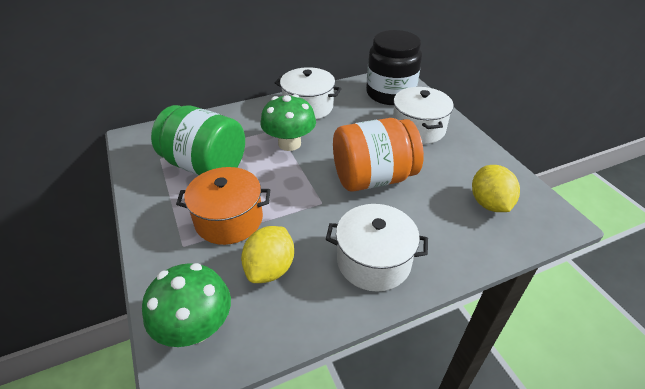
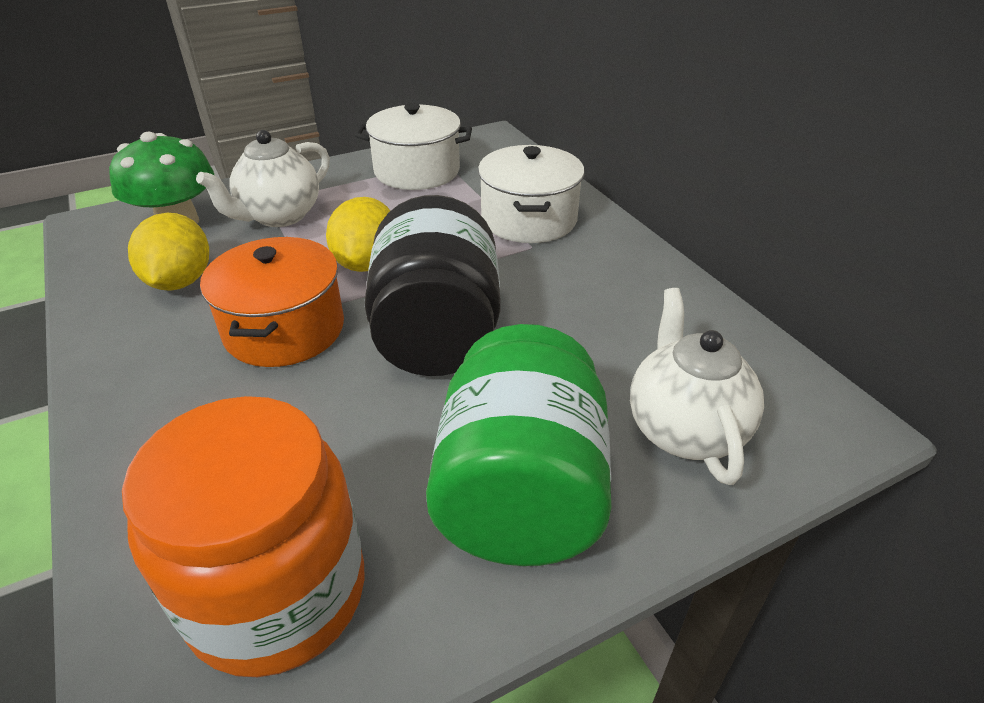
green mushroom: [142,263,231,347] [260,94,316,151] = 2 -> [109,132,214,224] = 1
white pot: [275,67,342,119] [326,204,428,292] [393,87,454,144] = 3 -> [355,103,472,190] [478,145,585,243] = 2
white teapot: none = 0 -> [196,130,330,227] [630,288,764,485] = 2

